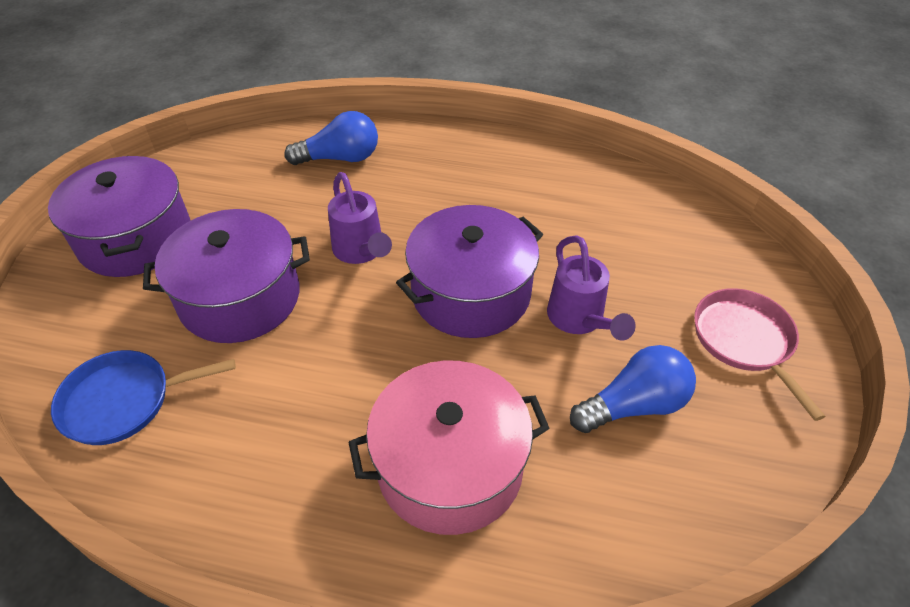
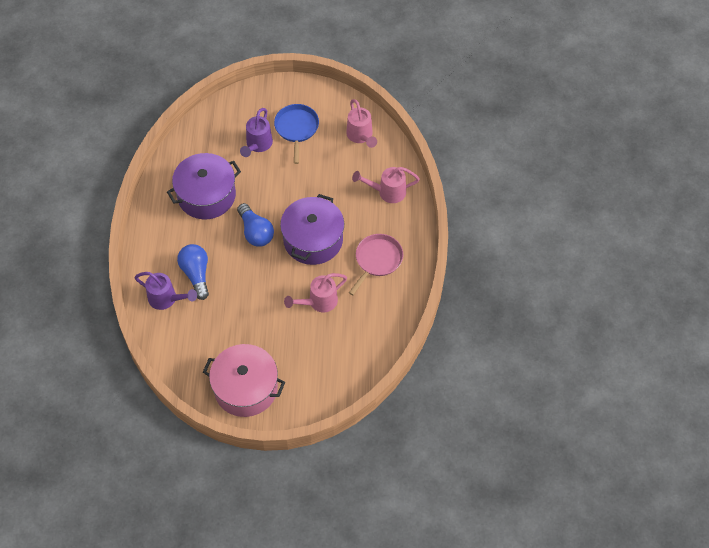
pink watering can: none = 0 -> [284,273,347,312] [346,99,377,148] [352,167,420,203] = 3
purple pot: [48,156,191,277] [143,209,310,343] [396,205,543,338] = 3 -> [167,153,241,219] [280,194,344,265] = 2

